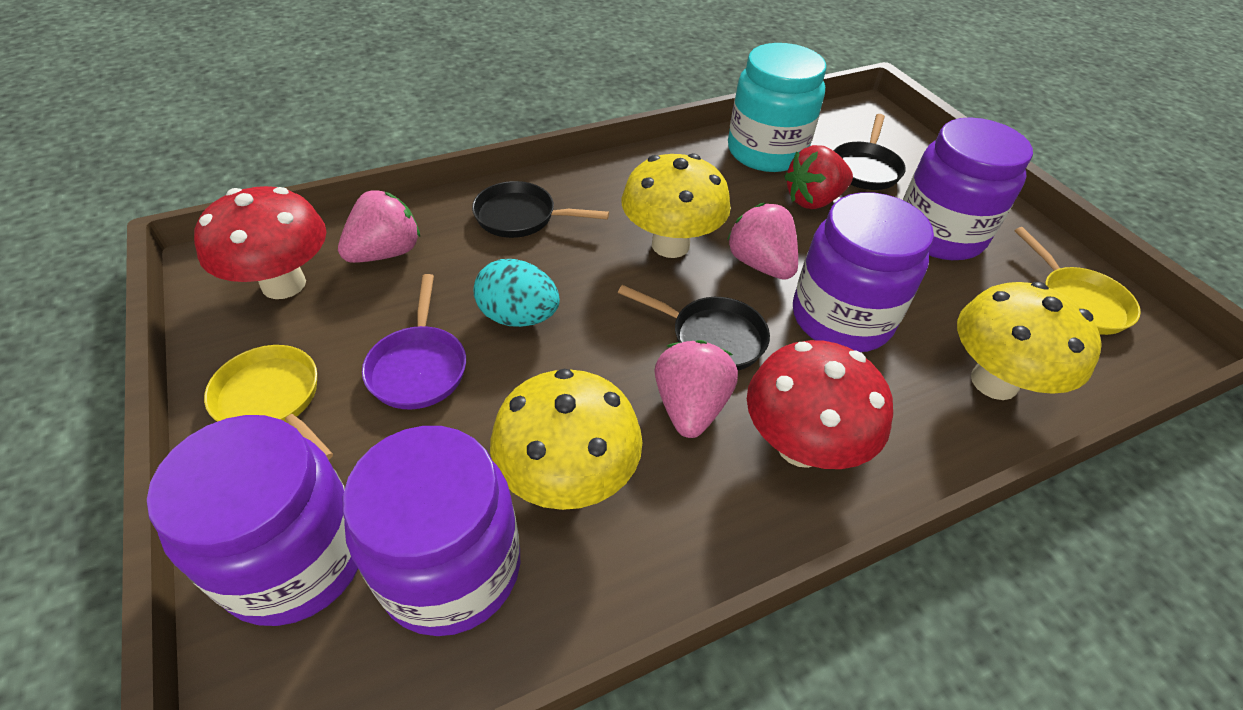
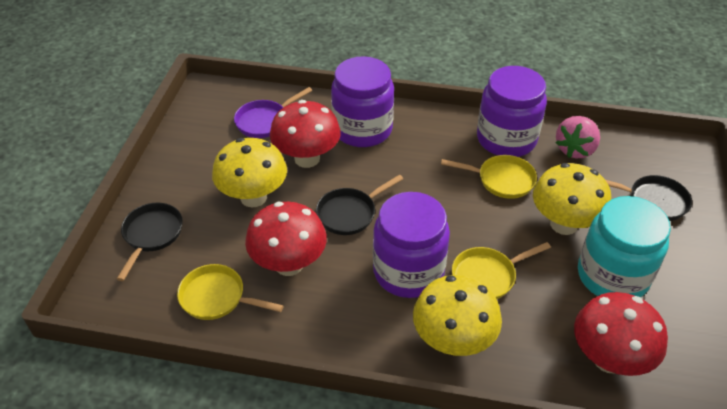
pink strawberry: [338,190,420,263] [655,340,738,438] [727,203,798,280] = 3 -> [556,116,600,158] = 1
purple jar: [147,415,358,626] [343,426,520,636] [793,192,934,352] [903,117,1033,260] = 4 -> [331,56,394,147] [373,192,450,298] [477,66,547,157] = 3
red mushroom: [194,186,326,299] [747,340,893,469] = 2 -> [245,202,327,276] [270,100,341,168] [574,292,668,376] = 3
red strawberry: [784,145,853,209] = 1 -> none = 0
turquoise egg: [473,259,560,327] = 1 -> none = 0
yellow pan: [204,345,333,460] [1015,227,1141,335] = 2 -> [177,264,283,320] [441,155,537,199] [452,242,551,299] = 3

